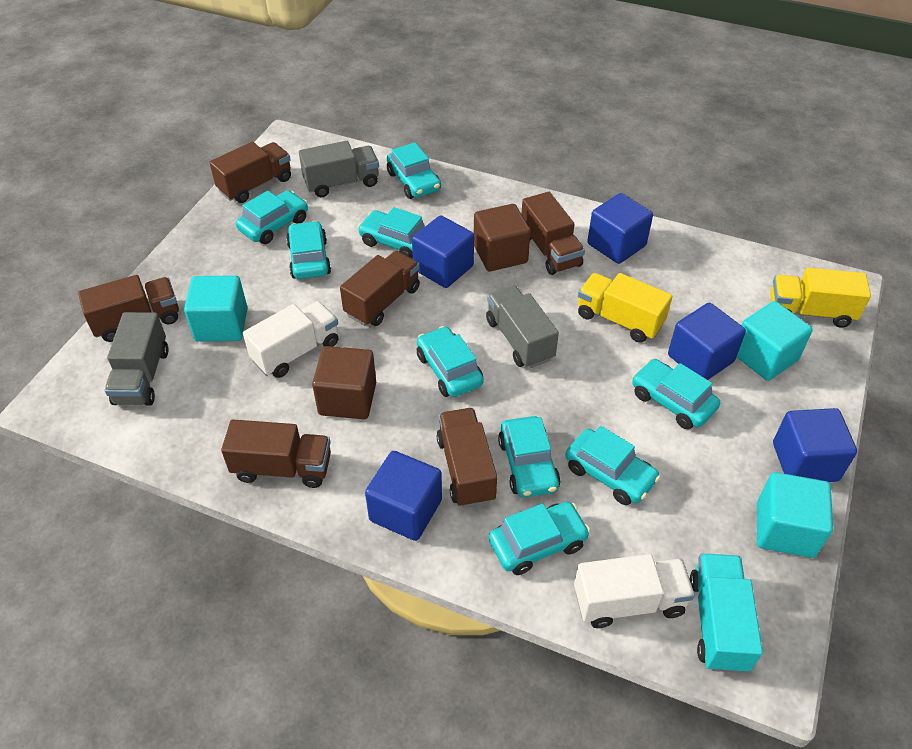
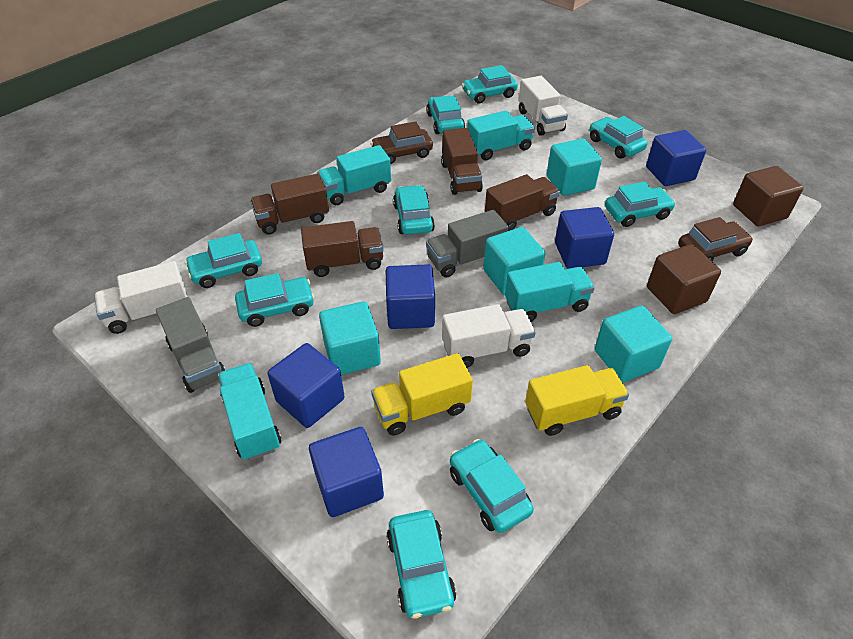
brown car: none = 0 -> [370,121,433,164] [678,217,753,261] = 2
brown truck: [78,275,179,342] [209,142,291,203] [221,420,331,488] [340,251,420,326] [437,408,497,508] [521,192,585,275] = 6 -> [250,173,329,235] [301,221,384,277] [441,128,483,195] [485,174,560,231] = 4
grey truck: [104,312,169,406] [299,141,379,197] [486,286,559,368] = 3 -> [156,297,226,393] [426,210,508,278] = 2
turquoise cube: [184,275,248,342] [737,301,813,381] [757,472,833,558] = 3 -> [319,301,381,375] [483,227,545,295] [547,139,602,196] [595,306,672,382] = 4
turquoise truck: [690,554,763,673] = 1 -> [218,363,281,460] [317,145,391,205] [467,111,535,160] [505,262,595,322] = 4
white truck: [243,301,338,378] [574,554,695,628] = 2 -> [94,261,188,334] [442,304,536,368] [519,76,568,136] = 3

